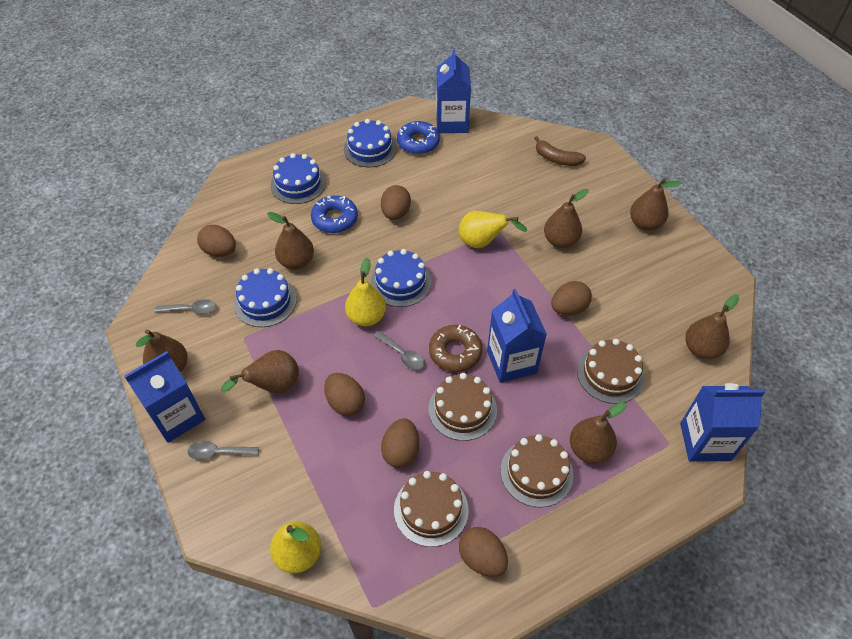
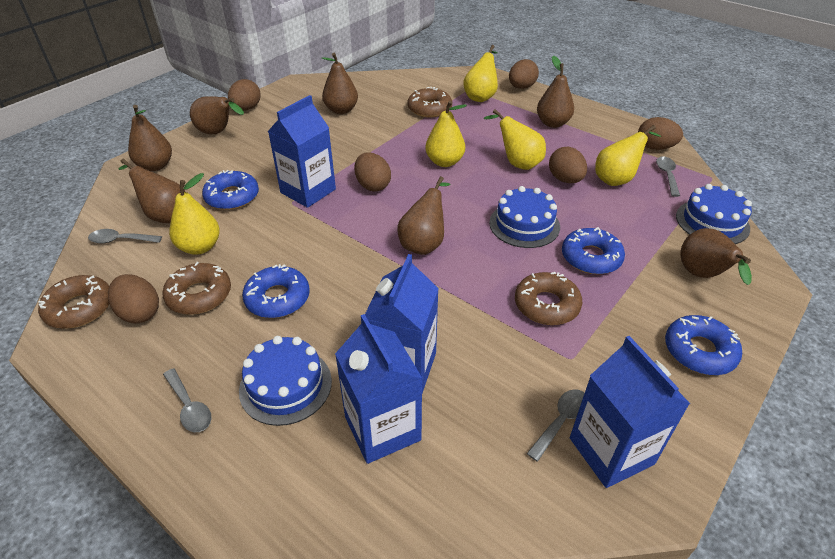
blue cake: [234,268,297,327] [271,153,326,204] [344,119,397,168] [370,249,431,307] = 4 -> [239,336,332,426] [489,186,560,248] [676,184,752,244] = 3
blue donut: [311,195,358,233] [397,121,440,154] = 2 -> [202,170,259,210] [242,264,310,318] [562,227,625,274] [665,315,742,375] = 4
brown banana: [534,136,586,166] = 1 -> none = 0
brown cake: [394,471,469,547] [429,373,497,441] [501,434,573,508] [577,339,644,404] = 4 -> none = 0
brown donut: [429,325,482,372] = 1 -> [38,275,109,329] [162,262,231,315] [408,87,452,118] [515,272,582,325] = 4
grey spoon: [155,299,216,314] [188,441,259,460] [374,331,425,370] = 3 -> [88,229,162,244] [163,368,212,432] [527,389,585,462] [656,156,680,197] = 4
yellow pear: [270,521,321,573] [345,257,386,327] [459,211,527,248] = 3 -> [169,173,220,255] [425,101,467,167] [463,45,498,102] [484,109,546,170] [595,125,661,186] = 5

